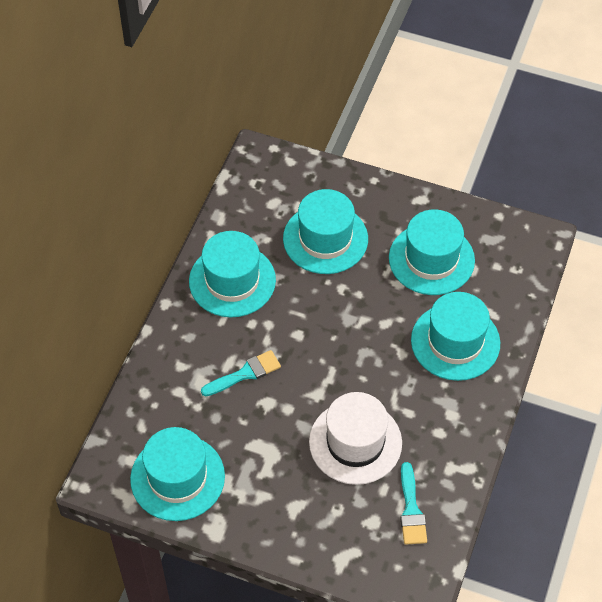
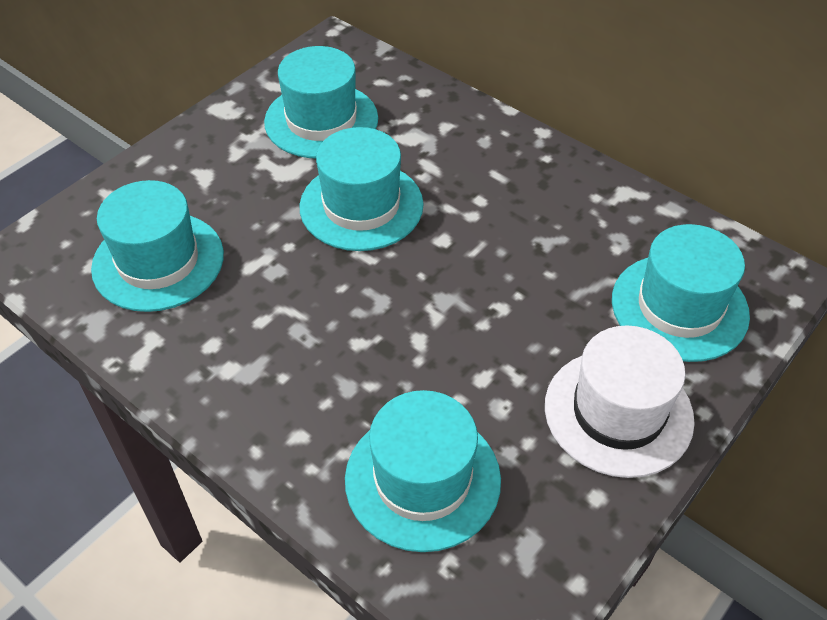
turquoise brush: [201,350,281,396] [400,462,427,545] = 2 -> none = 0

